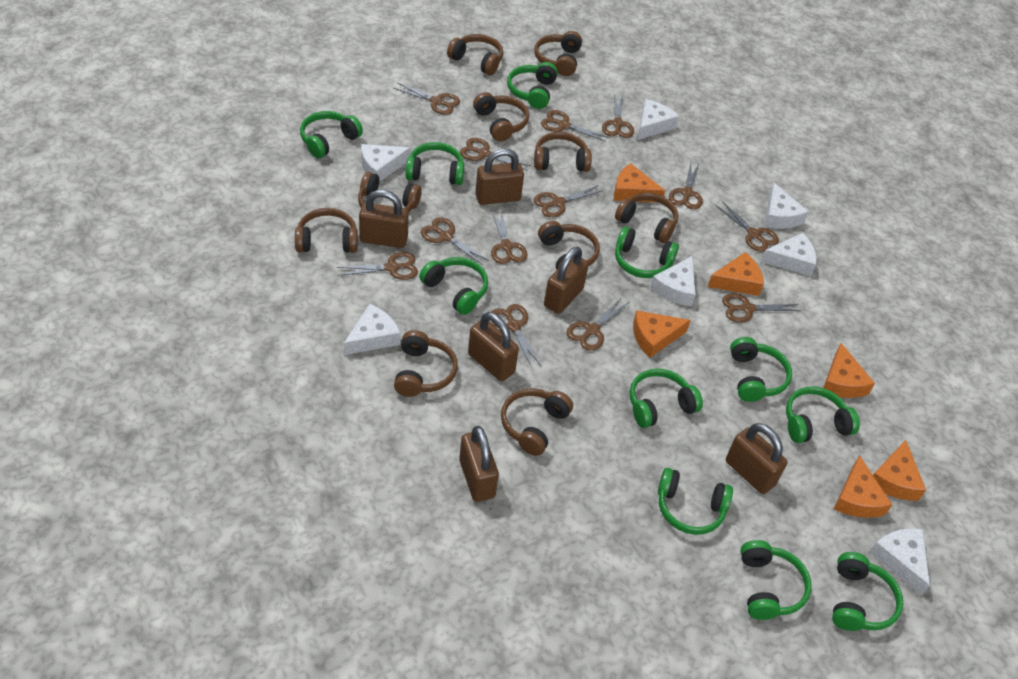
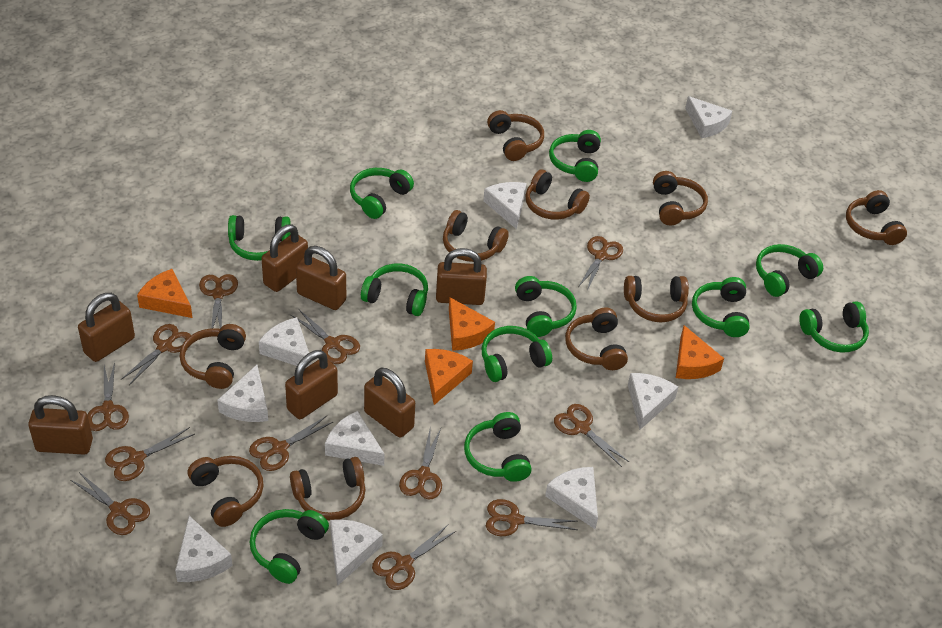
brown padlock: [359,190,409,248] [459,426,499,502] [468,312,519,381] [475,148,524,205] [544,247,589,314] [726,423,788,494] = 6 -> [28,395,93,455] [78,293,135,362] [261,224,308,292] [285,350,338,419] [296,246,346,310] [364,368,415,438] [436,248,487,305] = 7
brown scissors: [337,252,418,280] [394,82,460,115] [421,217,489,265] [460,138,531,171] [491,208,528,264] [491,304,541,368] [534,185,604,217] [541,110,610,142] [567,297,629,351] [602,94,634,138] [669,162,703,210] [716,201,779,252] [722,293,801,322] = 13 -> [71,472,150,535] [87,362,129,431] [105,427,195,481] [122,324,191,385] [199,274,238,328] [249,416,333,471] [291,310,360,364] [372,524,456,590] [399,428,442,500] [486,499,577,536] [554,404,629,467] [578,236,623,291] = 12
orange cheese: [614,163,665,202] [633,310,691,358] [708,252,764,296] [823,343,875,398] [834,455,893,518] [873,440,926,501] = 6 -> [137,269,192,318] [425,349,473,405] [449,297,495,351] [676,325,724,379] = 4
white cheese: [344,304,400,355] [361,144,411,182] [638,99,679,140] [650,256,696,306] [761,233,817,276] [764,183,809,229] [869,528,930,595] = 7 -> [175,516,233,582] [217,365,268,422] [259,317,311,368] [325,411,384,466] [330,519,383,586] [483,182,527,229] [545,467,598,529] [628,373,678,430] [685,96,732,138] = 9

